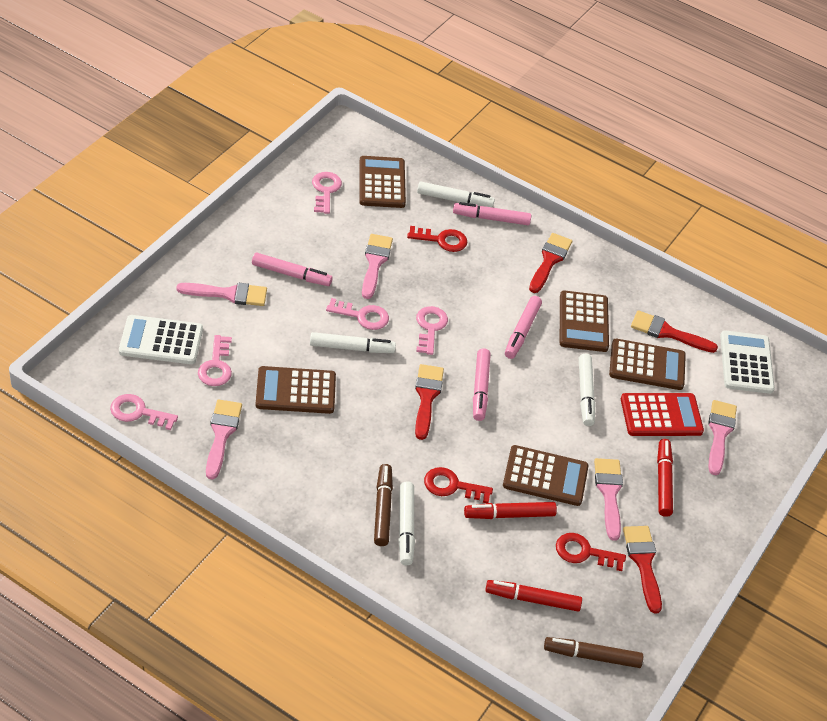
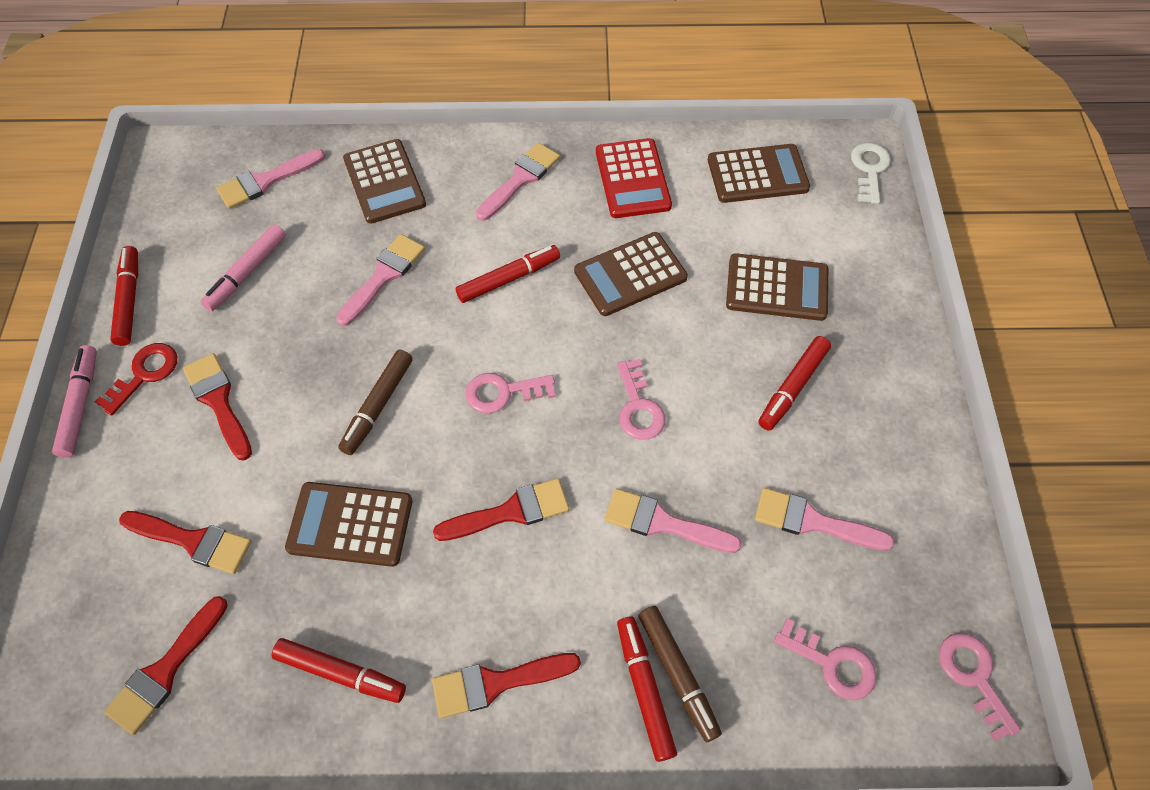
pink key: [110,394,178,430] [198,335,232,386] [312,172,342,214] [326,298,389,330] [416,306,448,355] = 5 -> [466,373,556,413] [617,359,665,440] [774,618,876,700] [939,633,1021,741] = 4
pink marker: [252,253,333,286] [453,202,531,225] [473,348,491,421] [505,296,542,359] = 4 -> [52,345,97,458] [201,224,286,311] = 2
red brush: [415,364,444,440] [529,233,572,293] [623,526,662,614] [631,310,718,353] = 4 -> [104,596,228,735] [119,511,252,574] [183,353,252,460] [432,653,581,718] [433,478,569,541] = 5
red key: [407,226,468,252] [424,467,493,503] [556,533,626,571] = 3 -> [95,343,177,416] = 1
red marker: [464,502,557,519] [485,580,582,611] [657,439,673,517] = 3 -> [110,246,138,346] [272,638,406,703] [456,245,560,303] [617,616,677,762] [758,336,831,431] = 5
white calculator: [119,315,203,364] [720,330,775,394] = 2 -> none = 0
white key: none = 0 -> [851,143,891,204] = 1
white marker: [310,332,396,353] [398,482,415,565] [417,181,495,208] [579,354,595,426] = 4 -> none = 0

